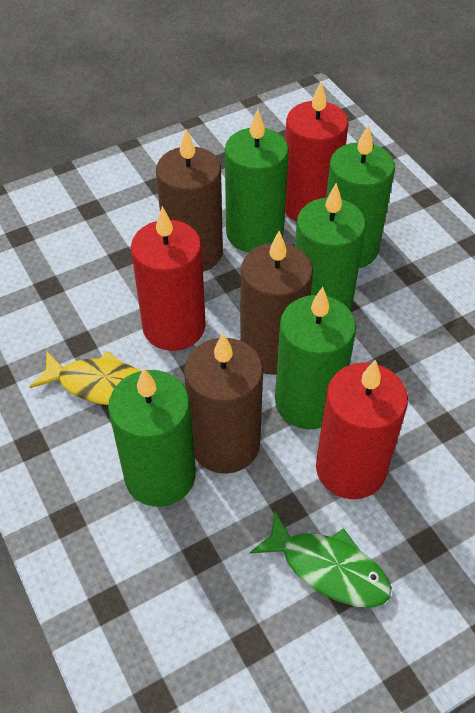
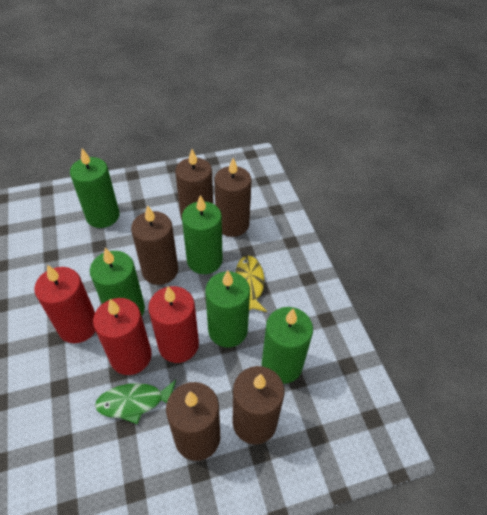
brown candle: [156,129,223,272] [184,333,263,474] [240,231,313,375] = 3 -> [131,205,178,285] [166,382,220,461] [175,149,213,220] [214,158,251,237] [233,366,284,445] = 5

